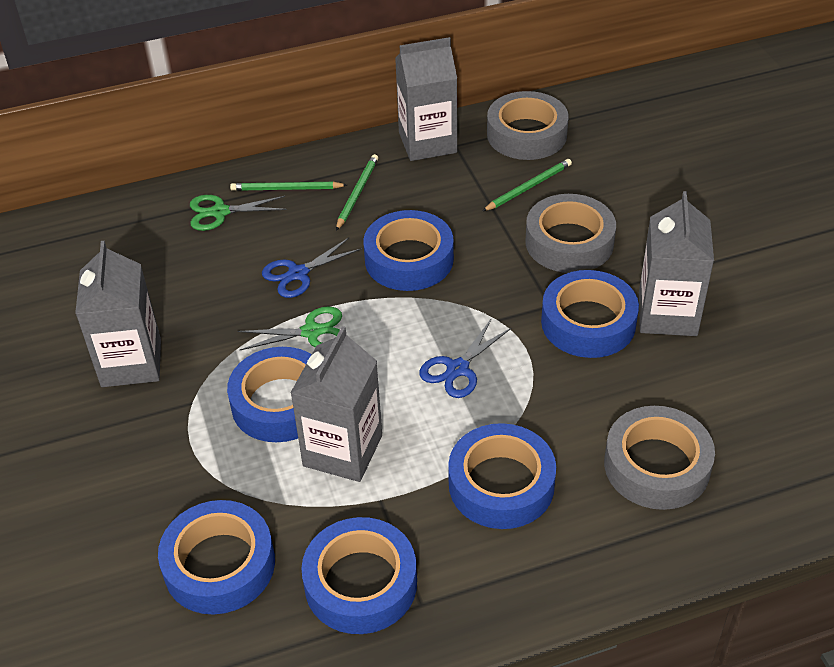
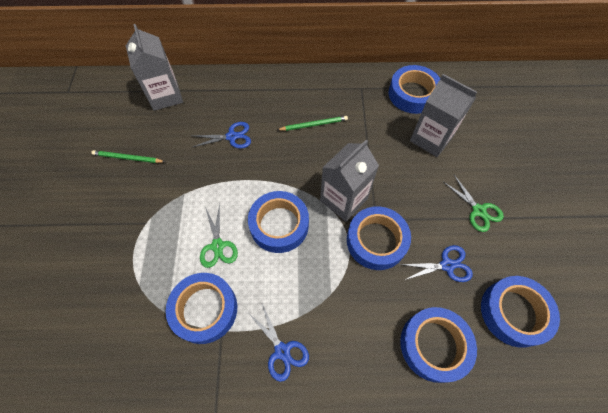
blue scissors: [262,238,362,298] [419,319,511,398] = 2 -> [191,122,251,148] [249,304,309,382] [399,245,473,282] = 3
green pencil: [230,182,347,191] [336,154,378,231] [483,159,572,211] = 3 -> [91,150,165,163] [277,116,348,131] = 2
grey carton: [75,241,161,387] [290,326,382,482] [395,37,457,161] [639,191,714,336] = 4 -> [126,24,183,111] [320,140,379,222] [410,74,477,157] = 3
grey tape: [487,91,569,160] [525,194,616,273] [604,406,715,510] = 3 -> none = 0

